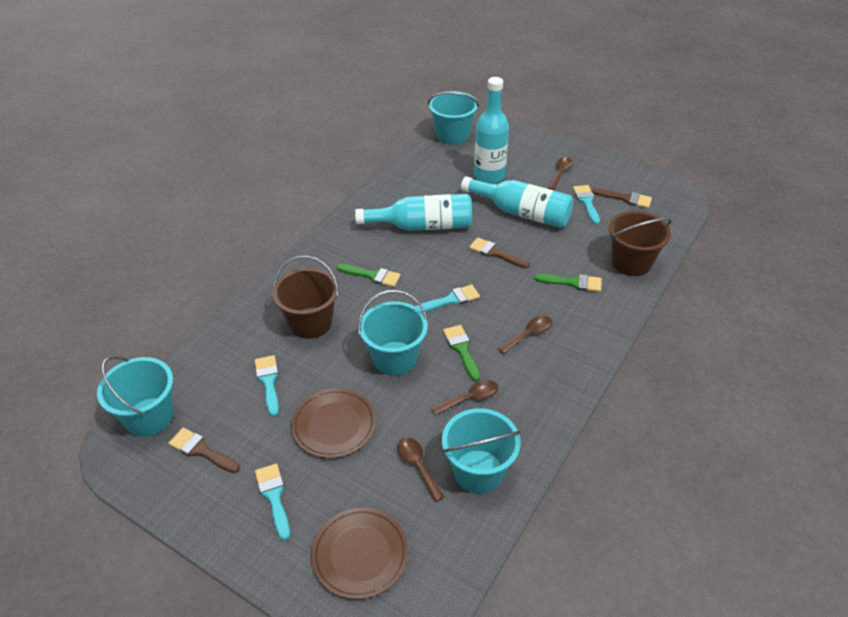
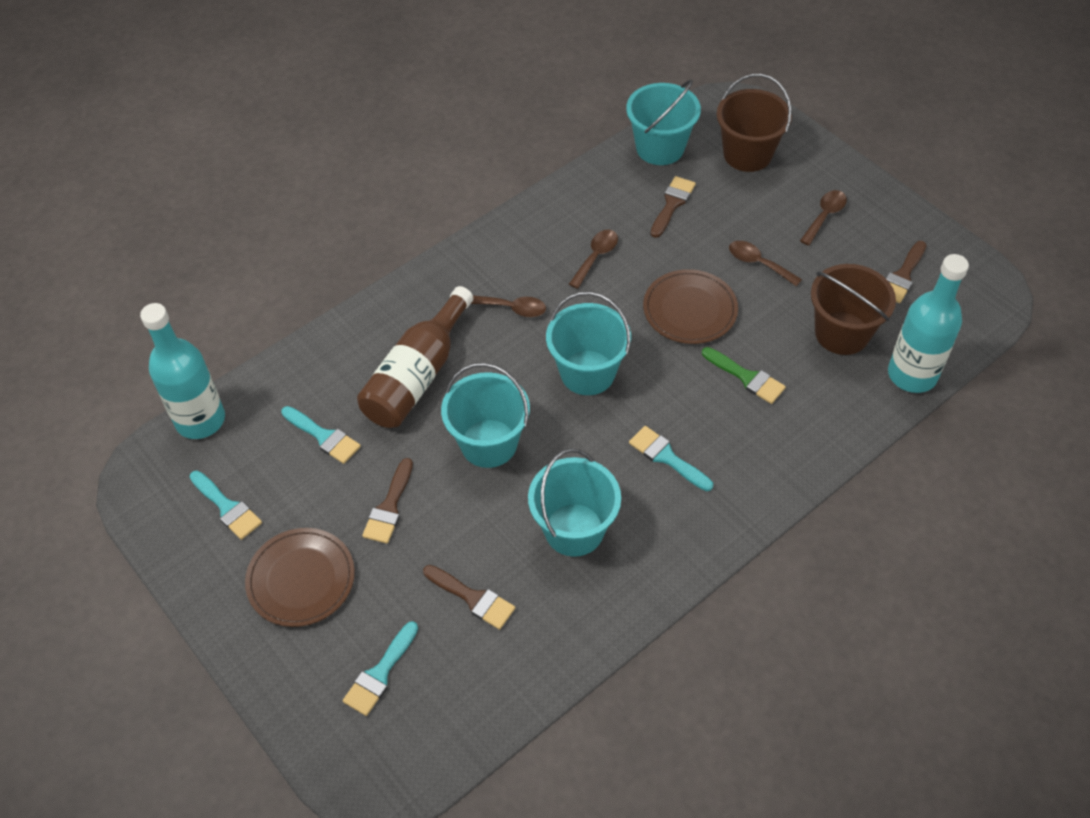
brown bottle: none = 0 -> [357,286,473,428] = 1
brown brush: [168,428,240,473] [469,238,530,268] [592,188,652,208] = 3 -> [362,458,413,544] [423,565,515,630] [651,176,696,238] [886,241,927,303] = 4
green brush: [337,264,401,287] [443,325,481,381] [534,274,602,292] = 3 -> [702,347,786,404] = 1
turquoise bottle: [355,194,472,231] [461,176,573,228] [474,77,509,184] = 3 -> [140,303,225,439] [888,254,969,393] = 2

